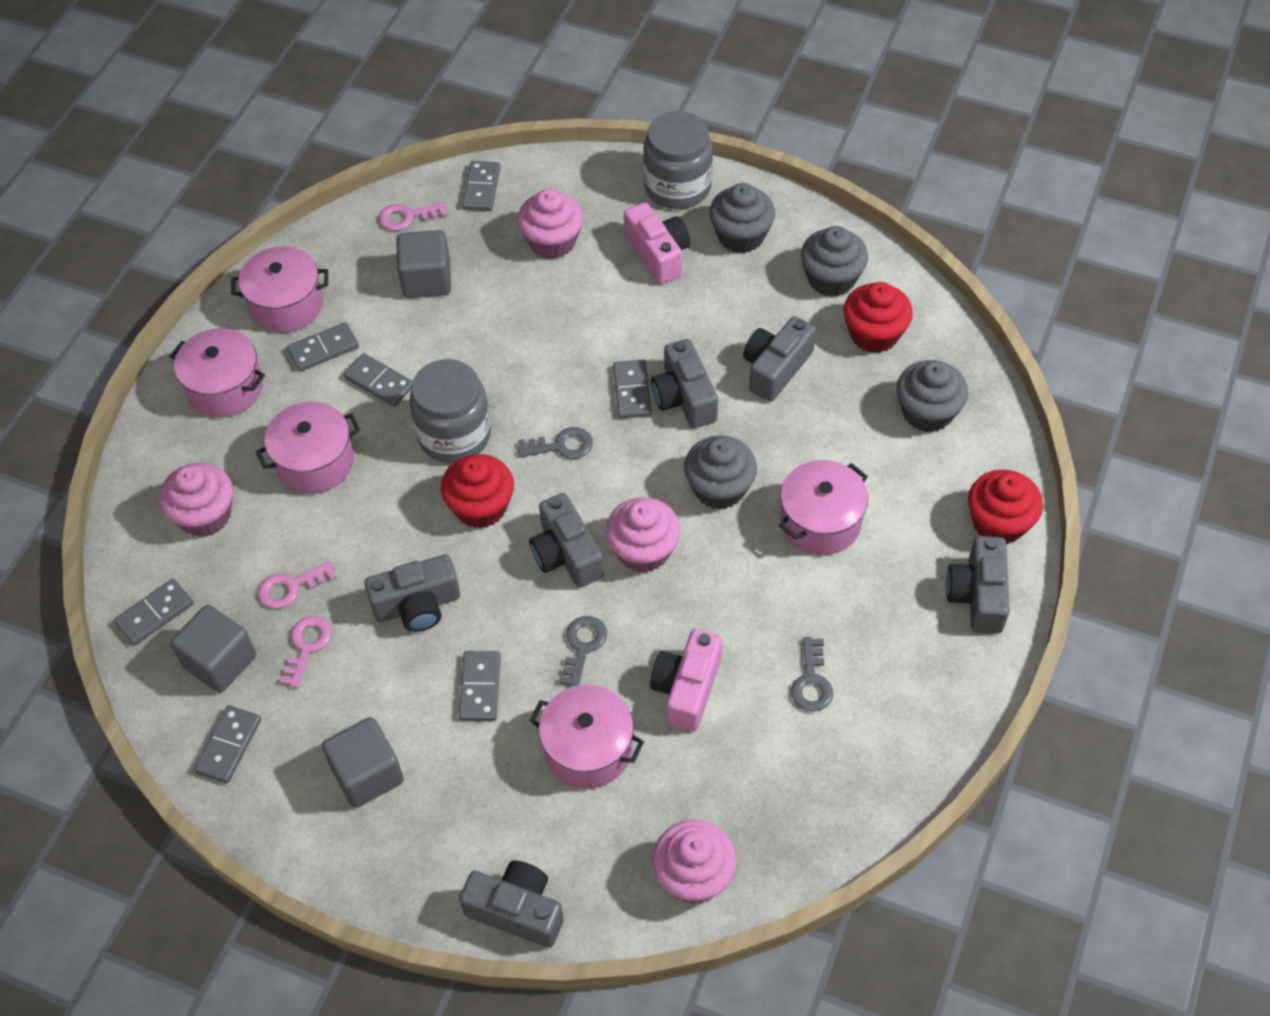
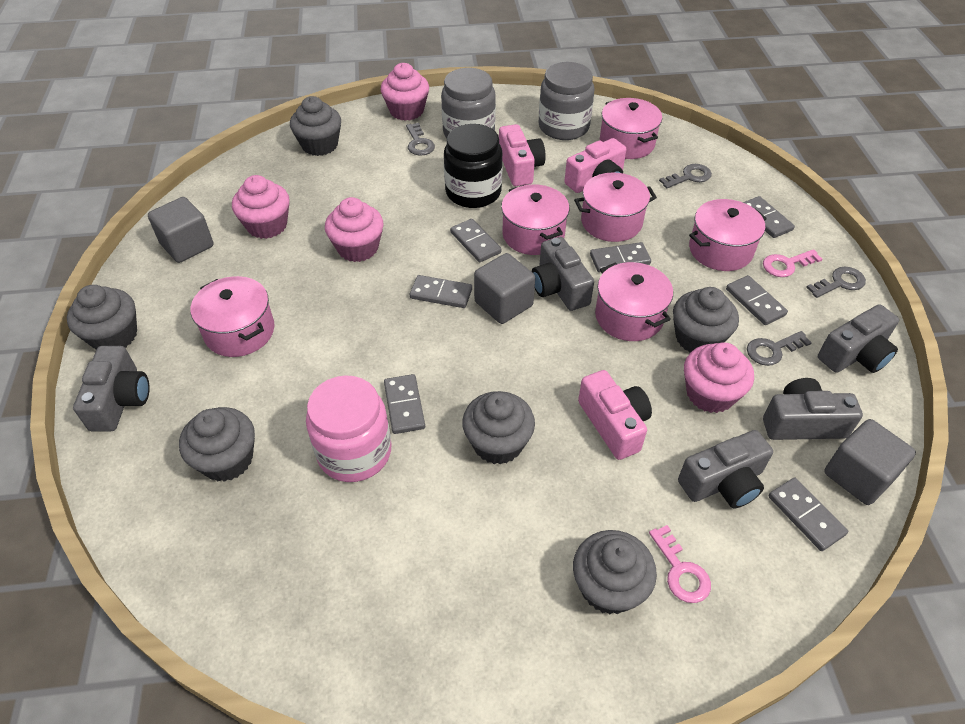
black jar: none = 0 -> [444,124,503,208] = 1
grey camera: [364,555,460,632] [459,860,564,948] [529,493,604,588] [651,339,718,428] [743,316,816,402] [946,536,1010,634] = 6 -> [73,346,149,431] [532,237,594,311] [678,430,773,508] [763,378,863,440] [818,304,899,373] = 5
grey cupcake: [684,436,757,510] [709,183,775,253] [801,226,868,297] [897,360,968,432] = 4 -> [67,285,137,350] [179,407,255,482] [290,96,341,156] [462,391,535,465] [573,530,657,614] [673,287,739,353] = 6
grey key: [518,427,593,459] [558,616,607,687] [791,637,833,712] = 3 -> [406,123,435,156] [659,164,712,188] [747,331,812,366] [806,267,866,298] = 4
pink camera: [624,202,690,285] [650,629,722,732] = 2 -> [499,124,546,186] [564,138,626,193] [578,370,652,460] = 3
pink jar: none = 0 -> [306,375,392,482] = 1
pink key: [258,561,337,609] [279,616,332,688] [379,202,447,231] = 3 -> [649,525,711,603] [763,249,822,277] = 2
pink pot: [170,328,265,418] [231,246,328,332] [256,402,360,494] [529,685,644,789] [779,460,868,555] = 5 -> [191,276,274,357] [501,184,569,255] [574,173,657,242] [595,262,673,341] [600,98,662,159] [689,199,767,271] = 6
red cupcake: [441,454,514,529] [843,282,913,353] [968,470,1043,544] = 3 -> none = 0

